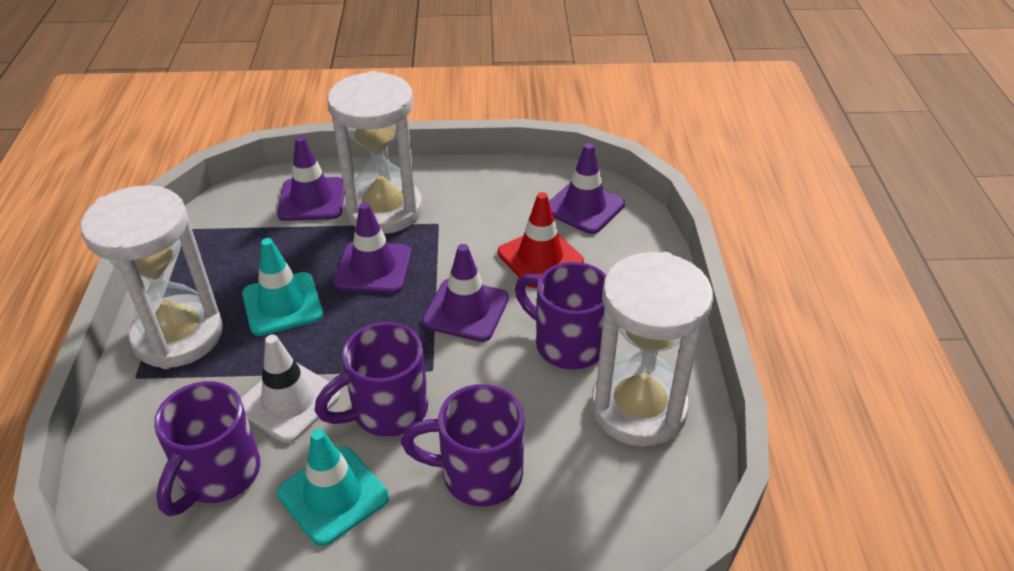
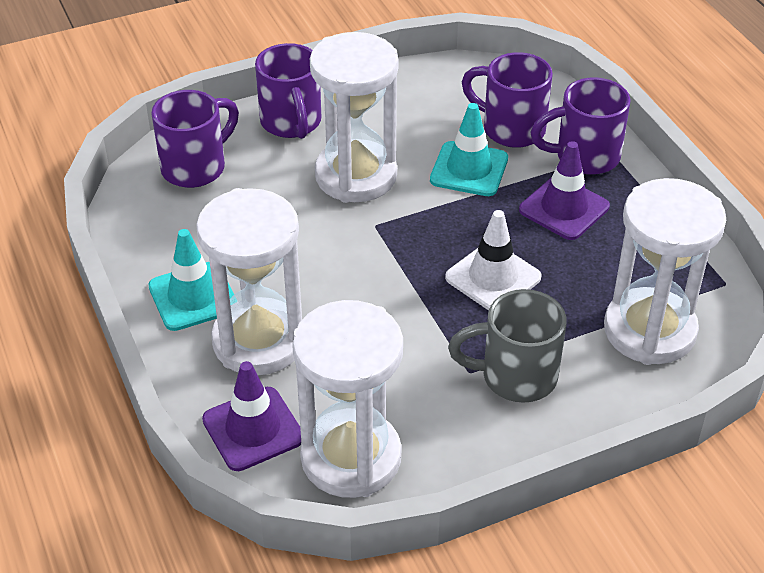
grey mug: none = 0 -> [448,289,567,403] = 1
purple traffic cone: [277,136,345,221] [334,202,411,294] [422,244,509,342] [549,143,625,234] = 4 -> [202,361,301,471] [519,141,610,240] = 2
red traffic cone: [498,192,584,288] = 1 -> none = 0
white hourglass: [81,185,223,369] [327,71,423,234] [591,252,713,446] = 3 -> [196,188,302,375] [292,300,403,498] [310,32,399,203] [604,178,726,365] = 4

